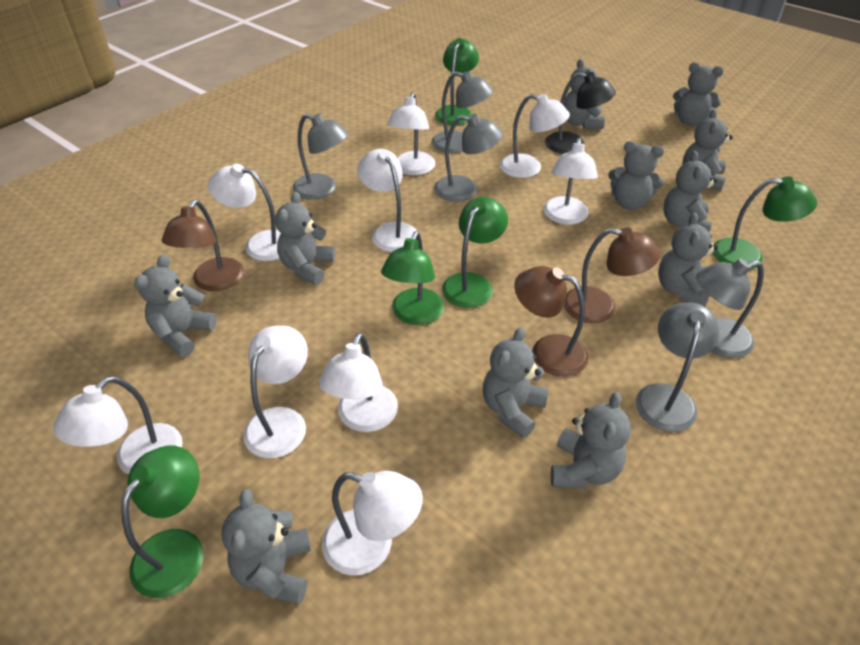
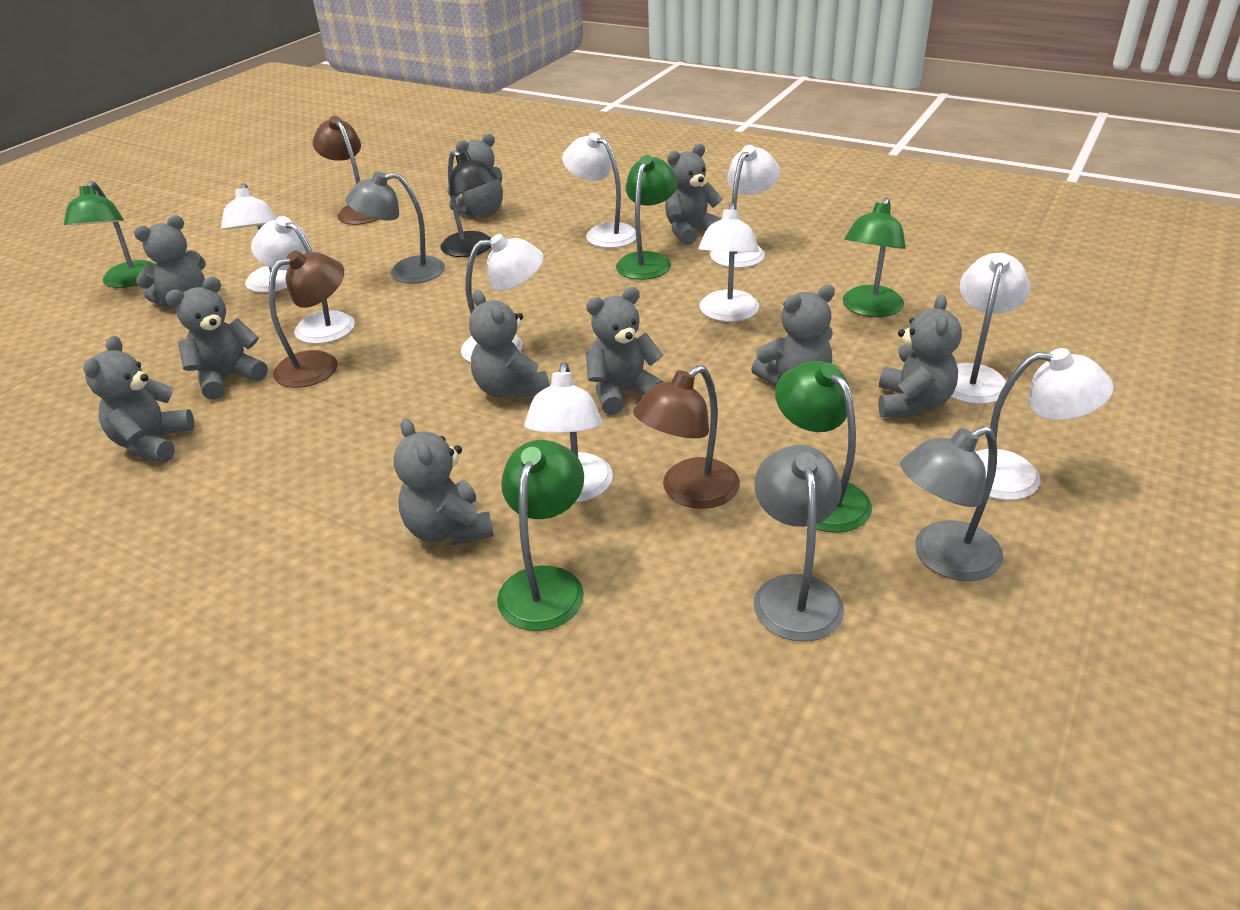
grey lamp: [293,114,348,200] [432,71,493,153] [434,114,503,202] [636,302,719,432] [696,259,764,358] = 5 -> [345,172,445,284] [754,445,844,642] [900,426,1004,581] = 3
grey teddy bear: [134,255,217,357] [222,489,311,604] [275,192,335,285] [483,327,549,438] [551,392,631,489] [563,59,605,129] [608,141,664,210] [658,213,718,306] [663,151,717,232] [673,62,724,126] [682,109,733,191] = 11 -> [83,336,194,462] [134,215,206,309] [165,277,268,400] [393,418,494,545] [447,134,503,217] [469,290,550,399] [586,287,664,415] [665,144,722,245] [751,285,835,386] [878,294,962,417] = 10

